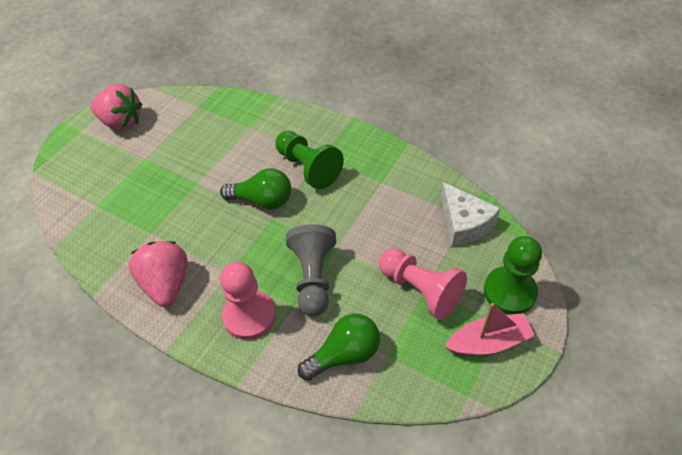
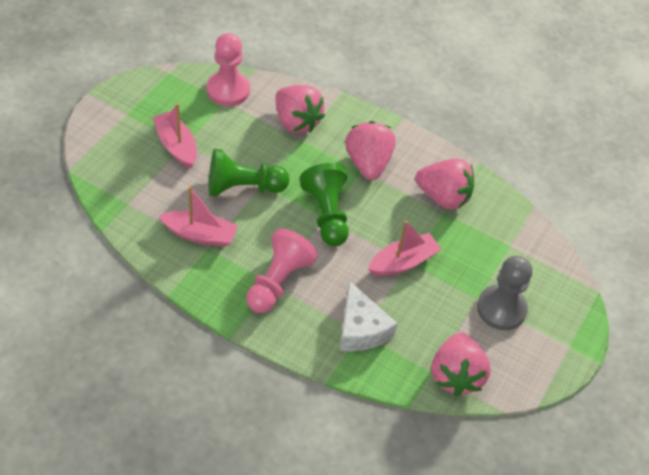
green light bulb: [220,168,291,210] [298,314,380,381] = 2 -> none = 0
pink boat: [445,303,535,355] = 1 -> [152,103,197,169] [159,186,238,247] [368,220,442,276] = 3
pink strawberry: [90,84,142,131] [129,241,187,307] = 2 -> [275,85,325,133] [345,121,395,180] [415,158,474,210] [432,333,491,396] = 4

